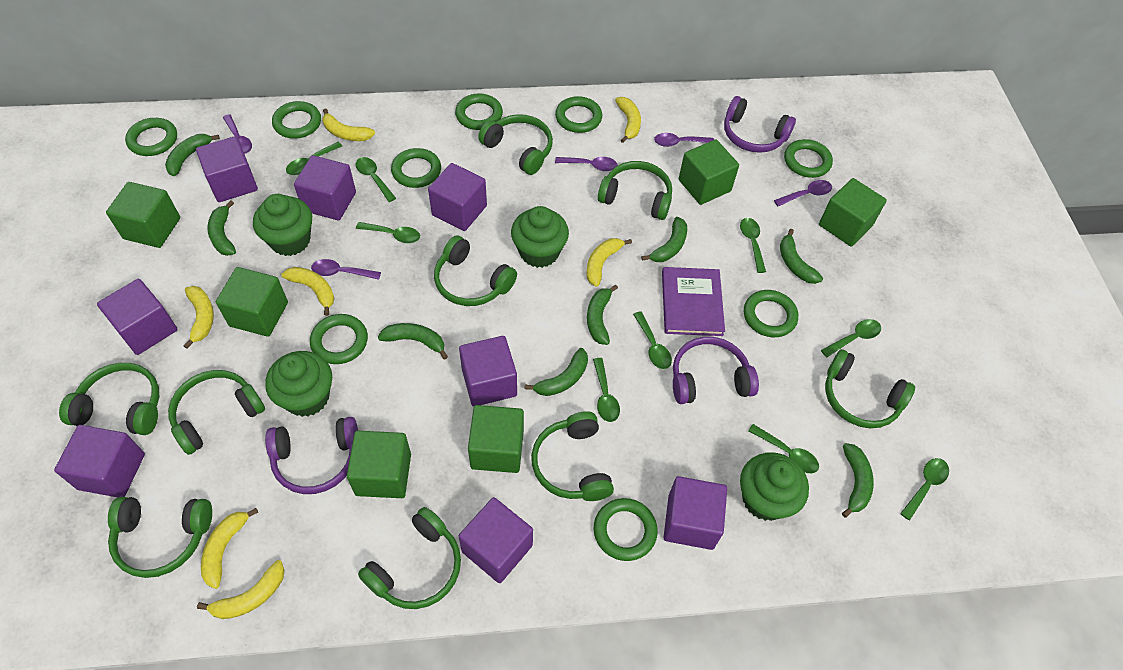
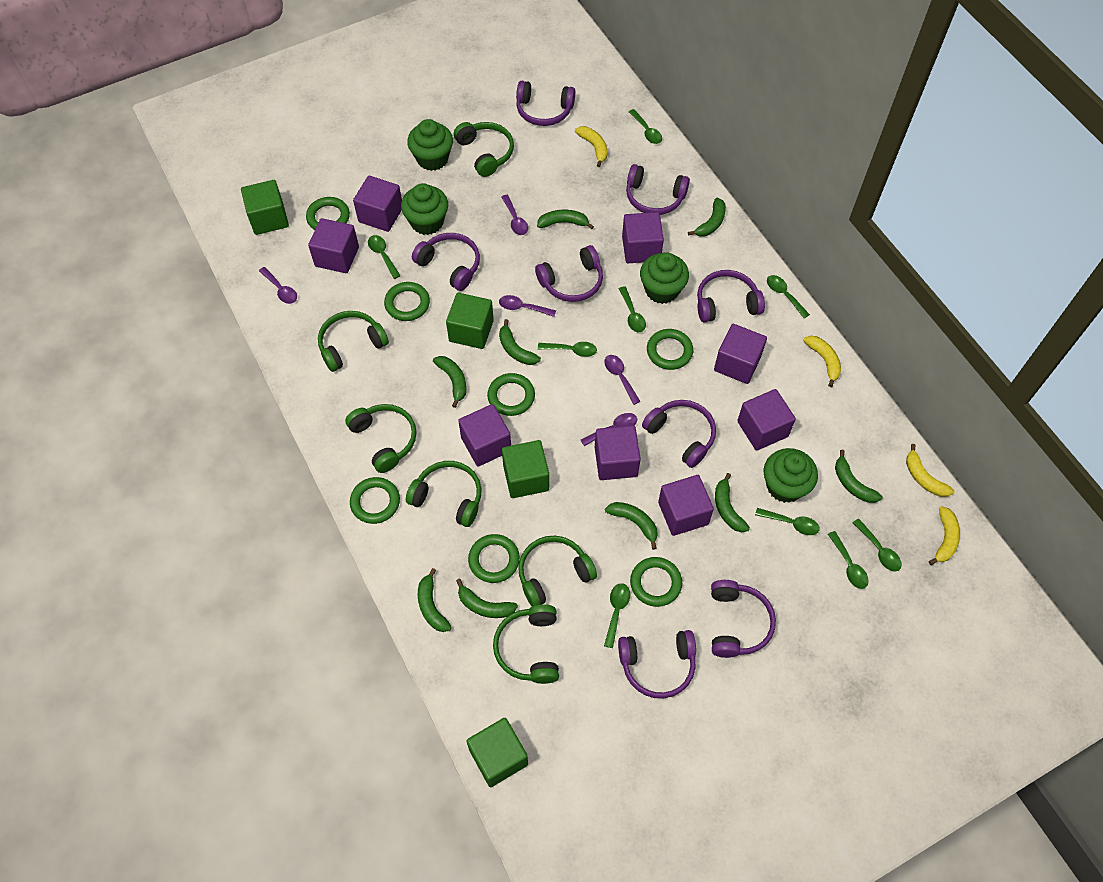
green banana: [165,134,220,176] [208,200,236,256] [378,323,448,360] [525,348,588,396] [587,285,618,345] [641,217,687,262] [780,229,823,284] [842,443,874,518] = 8 -> [418,568,452,632] [433,356,466,408] [456,579,518,618] [499,319,541,365] [537,210,594,229] [605,502,658,550] [688,198,726,237] [715,473,750,532] [835,450,882,503] = 9
green cube: [106,182,180,248] [216,267,288,337] [347,431,411,498] [468,405,524,473] [679,139,739,205] [819,178,887,246] = 6 -> [241,180,289,235] [446,293,494,349] [466,718,528,787] [502,440,549,498] = 4
green headphones: [59,363,159,435] [108,497,212,578] [168,370,265,455] [358,507,461,609] [434,235,517,306] [478,114,553,175] [531,411,614,501] [598,161,672,220] [825,349,915,428] = 9 -> [318,311,389,372] [345,404,416,473] [406,461,482,527] [454,122,514,177] [493,604,559,684] [518,536,597,606] = 6
green ring: [125,118,177,156] [272,101,321,139] [310,314,368,364] [391,148,441,188] [455,94,503,130] [555,96,602,133] [594,498,658,561] [744,290,798,337] [784,139,833,178] = 9 -> [306,197,350,230] [350,477,400,524] [384,282,430,321] [468,534,520,583] [487,373,535,416] [630,557,682,607] [647,329,693,370] = 7
purple book: [662,267,725,336] = 1 -> none = 0
purple headphones: [265,417,358,494] [673,337,759,404] [724,96,796,153] = 3 -> [412,233,480,291] [516,81,575,126] [535,245,603,302] [618,630,696,698] [626,164,690,215] [642,400,716,468] [697,270,765,323] [711,580,776,658] = 8
yellow banana: [184,286,214,349] [197,560,285,619] [201,508,258,589] [281,267,334,316] [322,109,375,141] [587,238,632,287] [615,97,641,143] = 7 -> [575,126,607,167] [803,336,841,387] [906,444,955,497] [929,506,960,565] = 4

